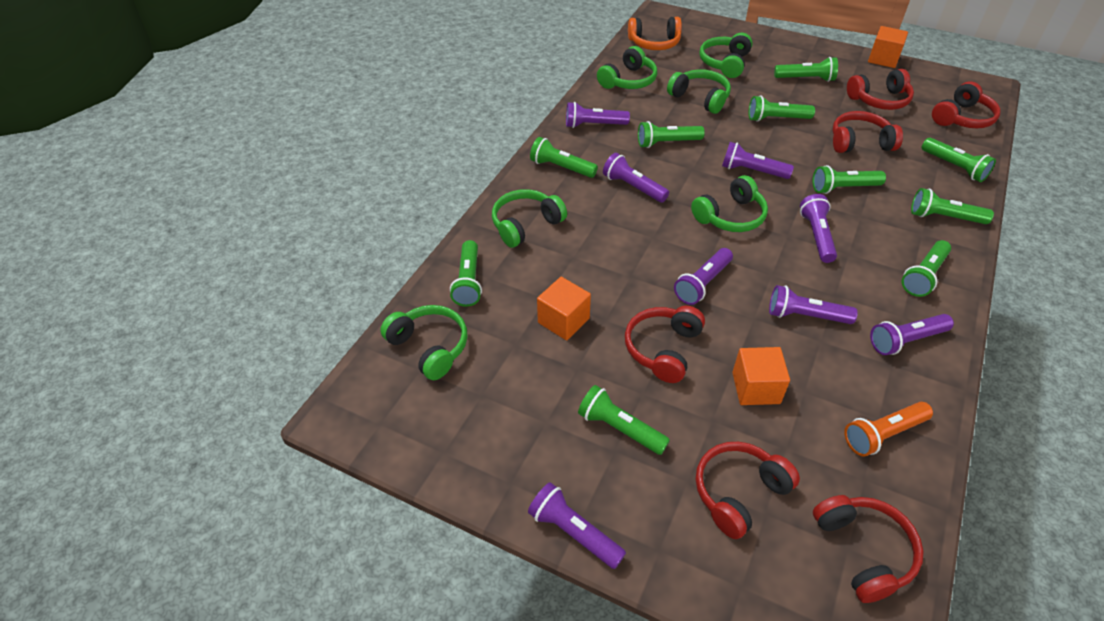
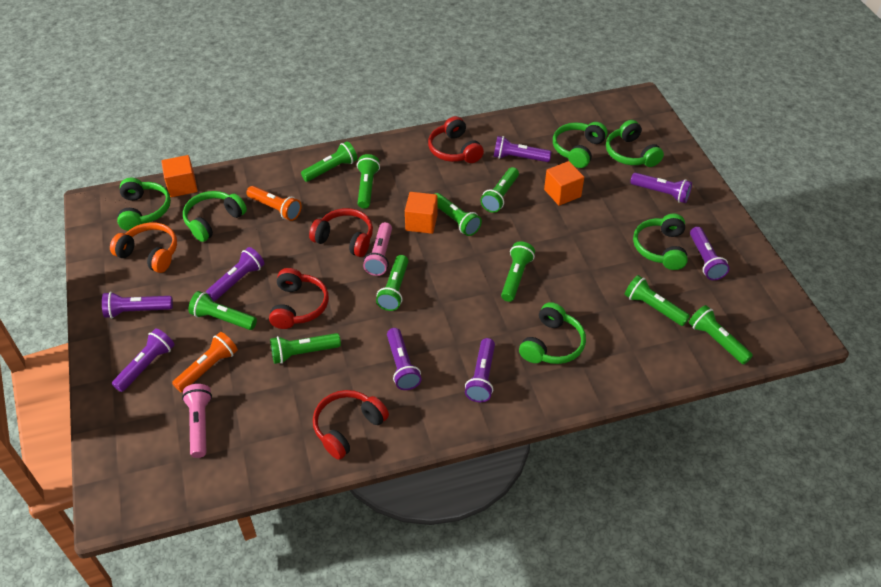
orange flashlight: [844,402,933,456] = 1 -> [172,332,238,392] [246,186,301,221] = 2
pink flashlight: none = 0 -> [182,384,212,458] [363,222,392,276] = 2
red headphones: [625,306,705,383] [696,442,800,539] [813,495,924,603] [833,111,903,153] [847,69,914,110] [932,82,1001,128] = 6 -> [269,268,329,329] [309,208,373,257] [313,390,389,460] [428,116,484,163] = 4

